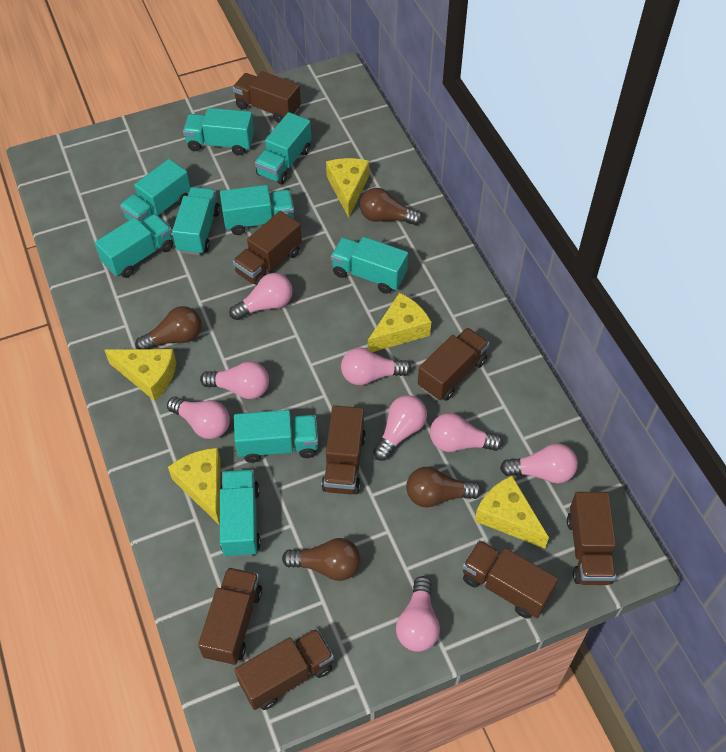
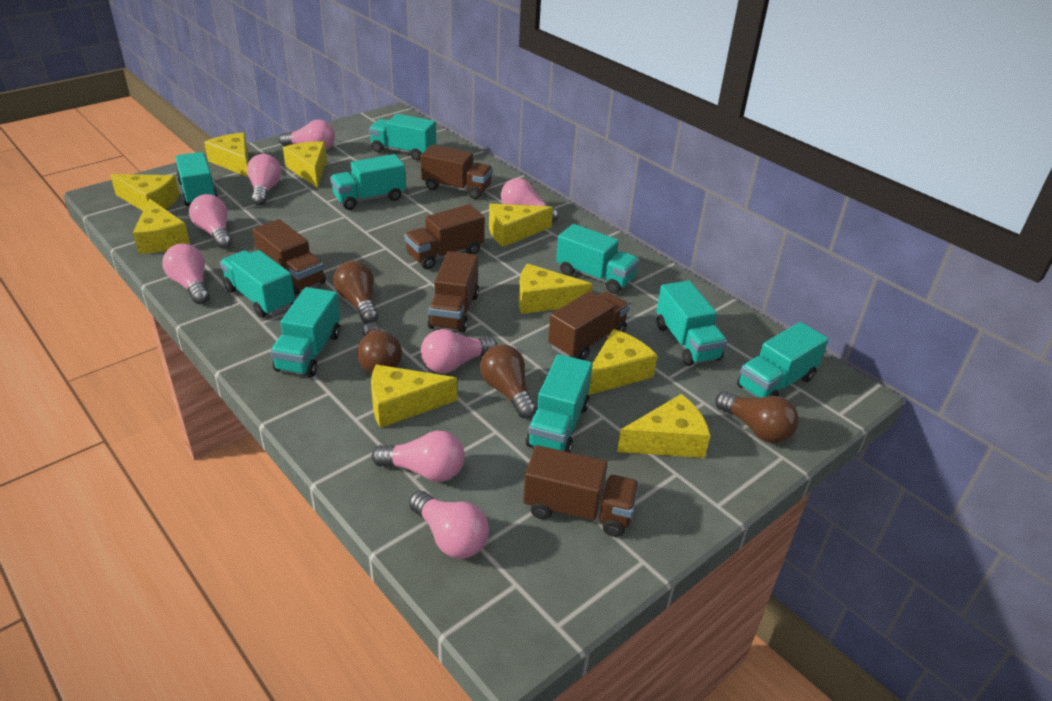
brown truck: [198,567,262,665] [233,71,301,123] [233,211,302,285] [234,628,334,710] [322,405,366,494] [418,327,489,401] [462,540,558,619] [567,492,616,585] = 8 -> [252,219,326,295] [404,204,485,270] [421,145,493,199] [427,251,479,333] [523,445,639,537] [548,291,630,360] = 6
yellow cheese: [105,349,177,401] [168,448,221,525] [326,158,369,218] [368,292,431,352] [475,476,549,549] = 5 -> [110,174,180,211] [133,198,190,254] [204,132,249,177] [283,142,327,188] [371,365,457,428] [489,204,553,247] [519,264,592,314] [588,329,658,395] [617,394,711,458] = 9

